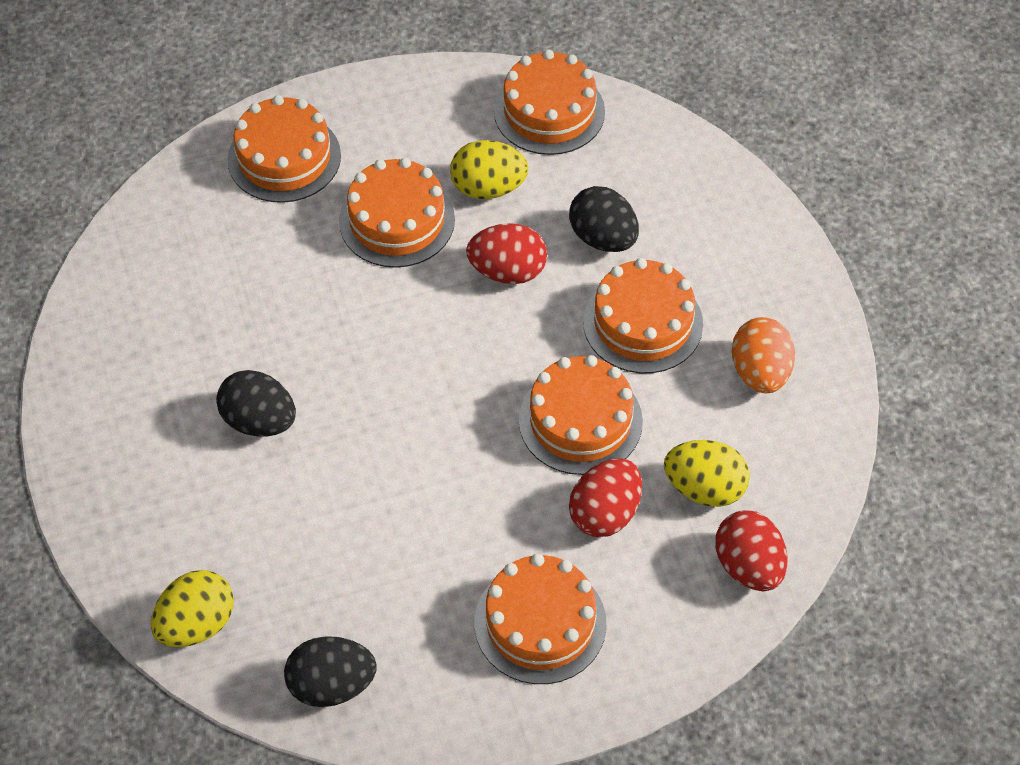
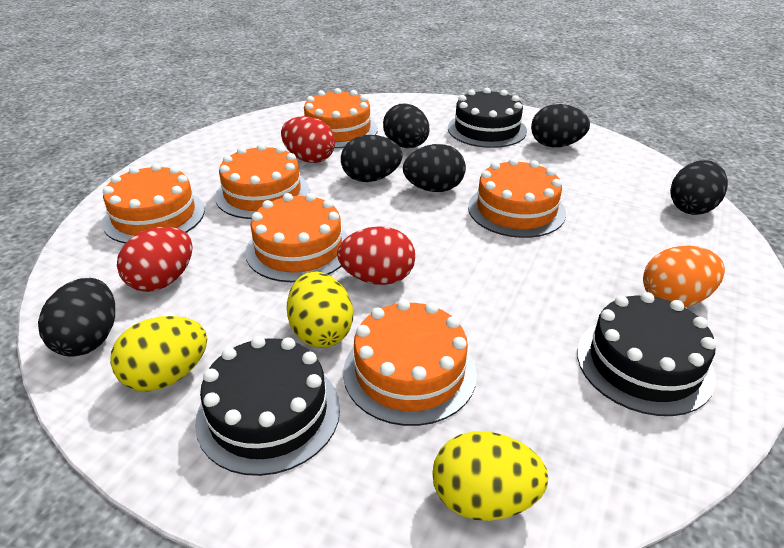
black cake: none = 0 -> [195,336,340,476] [448,88,527,148] [577,292,716,416] = 3
black egg: [216,370,296,437] [284,636,377,707] [569,186,639,252] = 3 -> [38,278,115,357] [341,135,403,182] [383,104,429,148] [403,144,466,192] [531,104,590,147] [670,160,728,215] = 6

